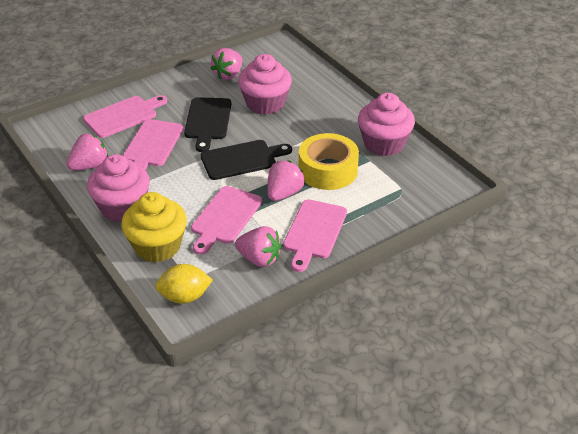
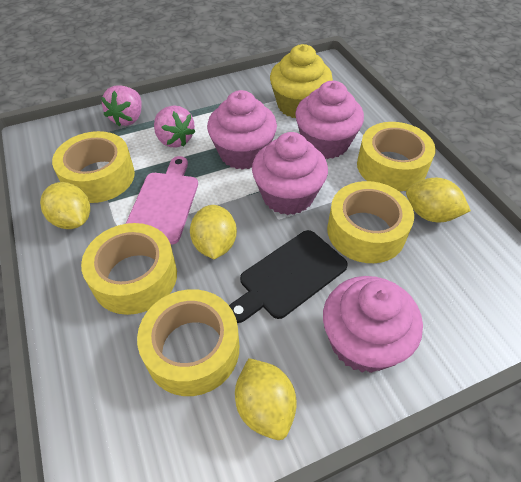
black cutting board: [184,97,231,152] [201,140,292,180] = 2 -> [229,230,348,323] = 1
pink cupcake: [87,154,150,222] [238,54,292,115] [358,93,415,156] = 3 -> [207,90,277,170] [252,132,328,215] [295,81,364,159] [323,276,423,373] = 4
pink cutting board: [83,95,167,138] [123,119,183,170] [191,186,262,255] [283,199,347,272] = 4 -> [126,156,198,244] = 1
pink strawberry: [66,133,108,170] [210,48,242,80] [235,226,281,267] [267,160,305,201] = 4 -> [101,86,142,127] [154,106,196,147] = 2
yellow lemon: [155,264,213,304] = 1 -> [40,182,90,229] [190,205,237,259] [235,358,297,440] [406,178,471,222] = 4
yellow tape: [299,133,359,190] = 1 -> [52,131,135,203] [81,223,177,315] [137,289,239,396] [327,181,414,263] [357,122,436,191] = 5

